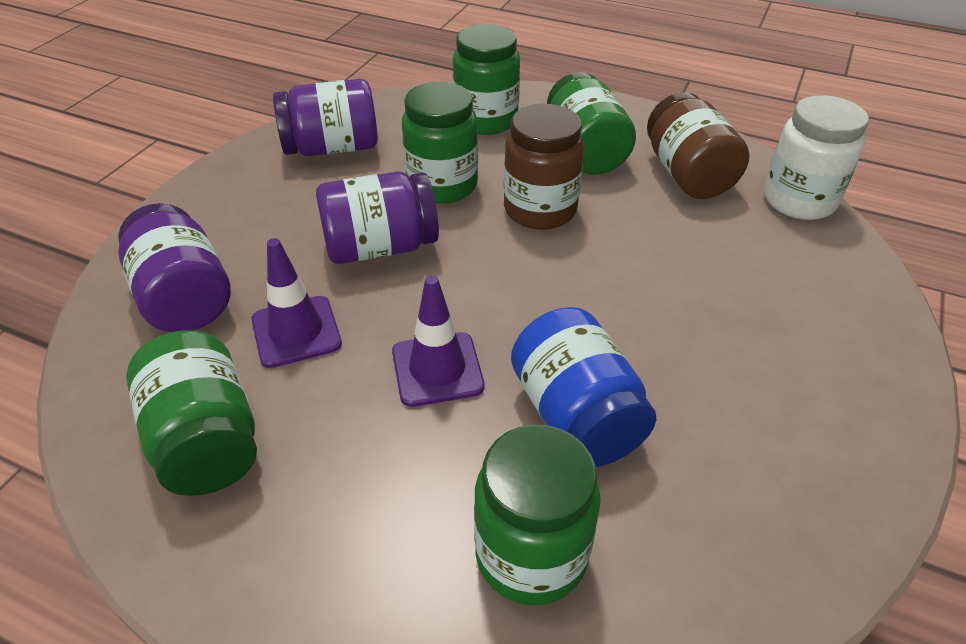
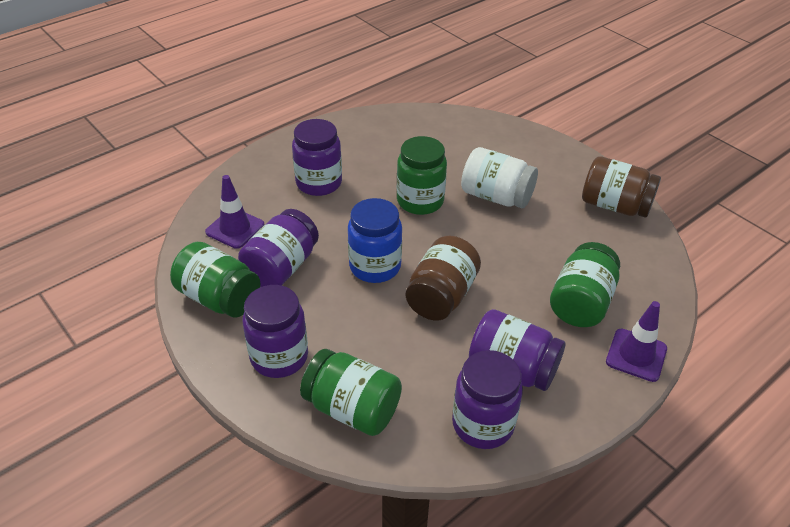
green jar: [126,330,257,496] [402,82,478,204] [453,24,520,135] [474,424,601,605] [547,72,636,175] = 5 -> [170,242,261,318] [300,349,402,436] [397,136,447,215] [550,242,620,327] = 4
purple jar: [118,203,231,332] [273,79,378,156] [316,171,439,264] = 3 -> [238,209,319,287] [243,285,308,378] [292,119,342,196] [452,350,523,449] [469,309,565,391] = 5

